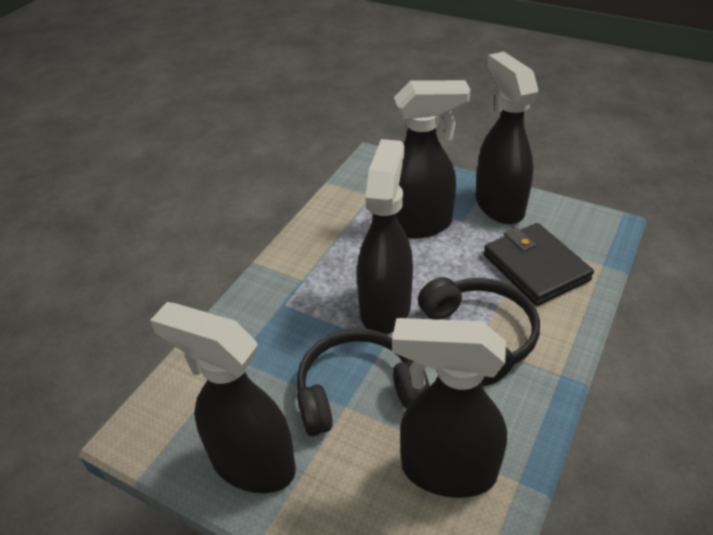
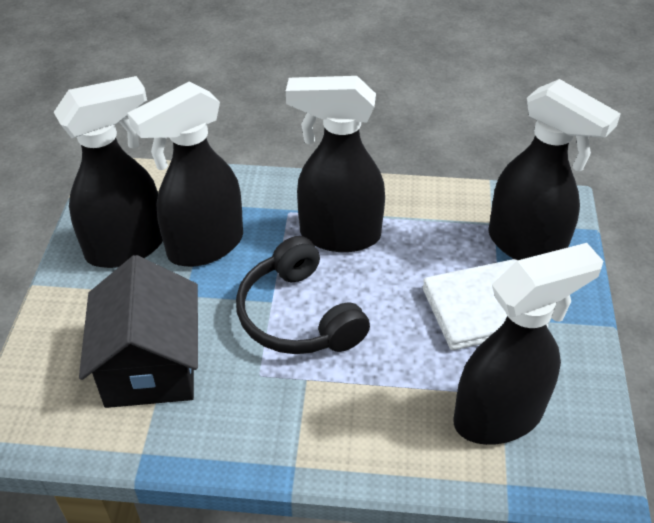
black headphones: [297,328,430,436] [418,277,540,386] = 2 -> [236,236,370,354] = 1
black house: none = 0 -> [79,255,198,408] = 1
black wallet: [483,223,594,306] = 1 -> none = 0
white wallet: none = 0 -> [423,259,550,350] = 1

